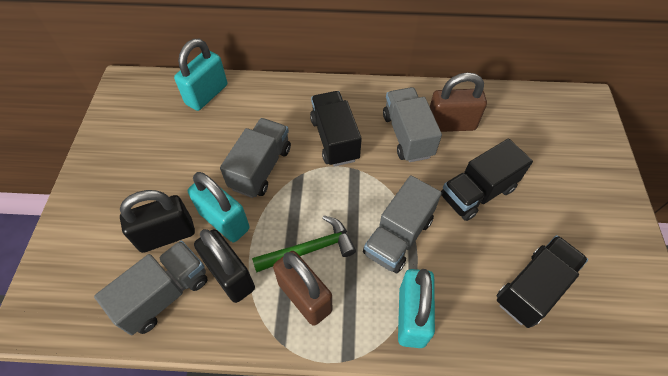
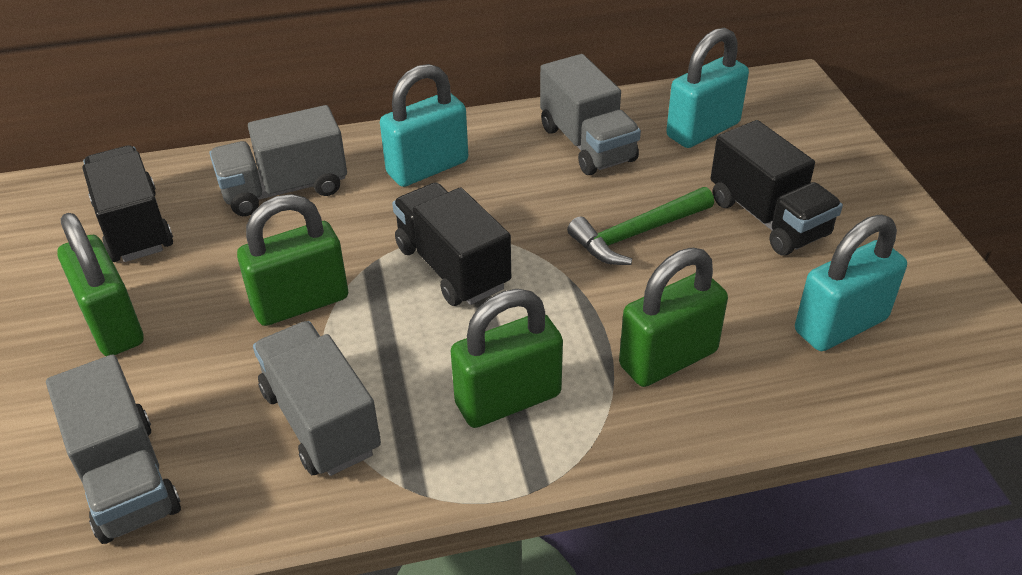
black padlock: [120,190,195,253] [194,229,255,303] = 2 -> none = 0
brown padlock: [273,251,332,326] [430,72,487,132] = 2 -> none = 0
green padlock: none = 0 -> [57,213,144,356] [237,194,348,326] [451,289,563,428] [619,248,728,387] = 4

